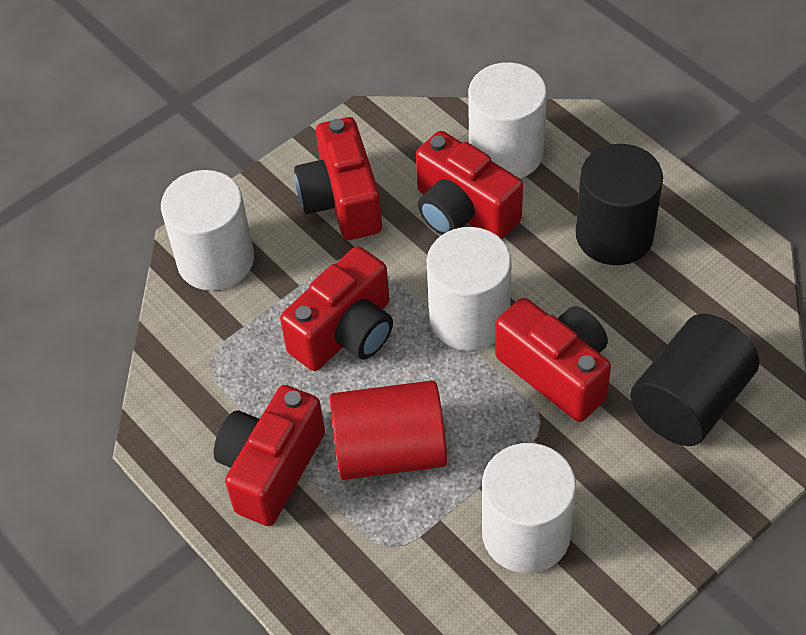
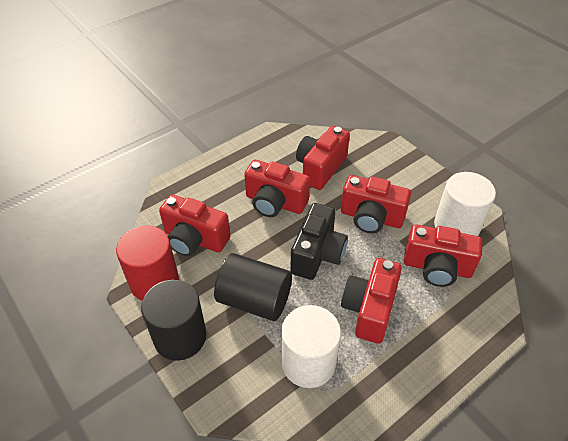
black camera: none = 0 -> [290,203,348,280] = 1
red camera: [213,385,325,526] [280,246,393,371] [294,117,382,240] [416,131,523,239] [495,298,611,422] = 5 -> [159,195,230,256] [244,160,310,217] [296,126,350,190] [341,175,411,233] [341,258,402,344] [404,224,482,287] = 6
white cylinder: [161,170,254,291] [426,227,512,351] [468,62,547,178] [482,443,576,573] = 4 -> [281,305,341,388] [434,172,496,236] = 2

